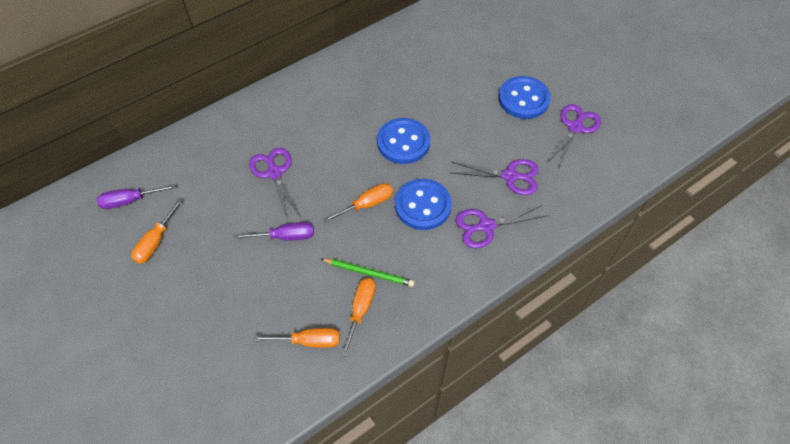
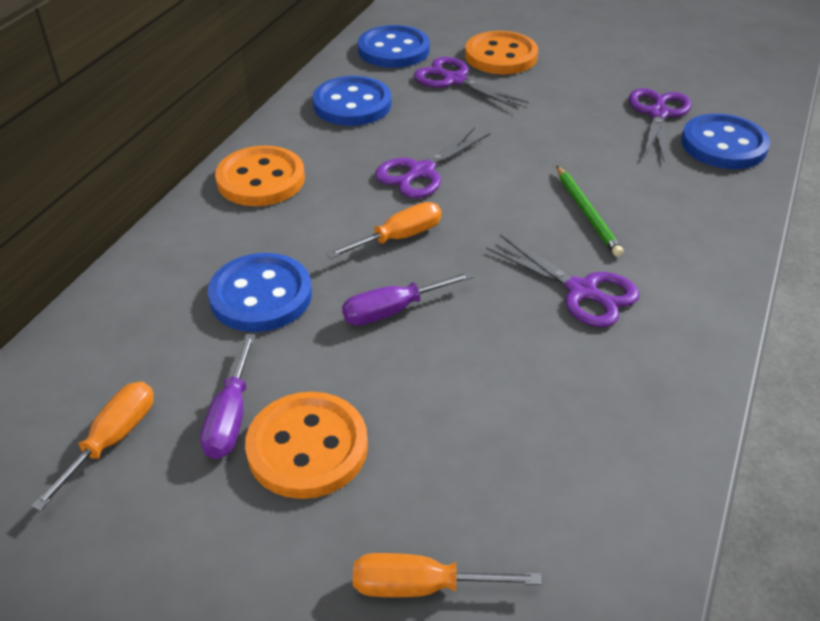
blue button: [377,118,430,164] [395,179,452,230] [498,76,551,119] = 3 -> [208,253,312,332] [312,76,391,126] [358,25,430,68] [681,114,770,169] = 4
orange button: none = 0 -> [215,146,305,206] [245,392,368,499] [465,31,538,74] = 3
orange screwdriver: [131,198,183,264] [253,328,340,348] [323,183,393,223] [341,278,376,357] = 4 -> [31,382,154,511] [326,202,441,259] [353,553,541,597] = 3

